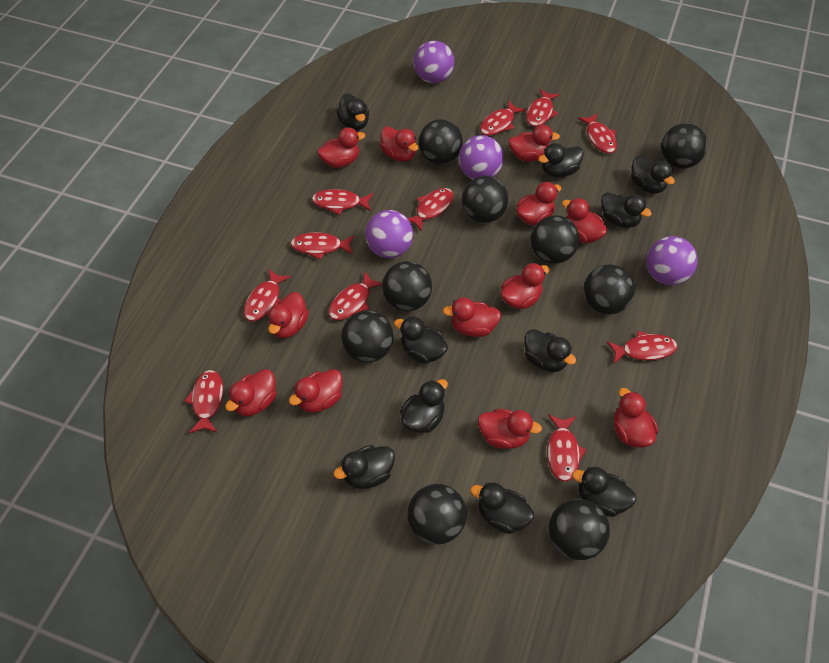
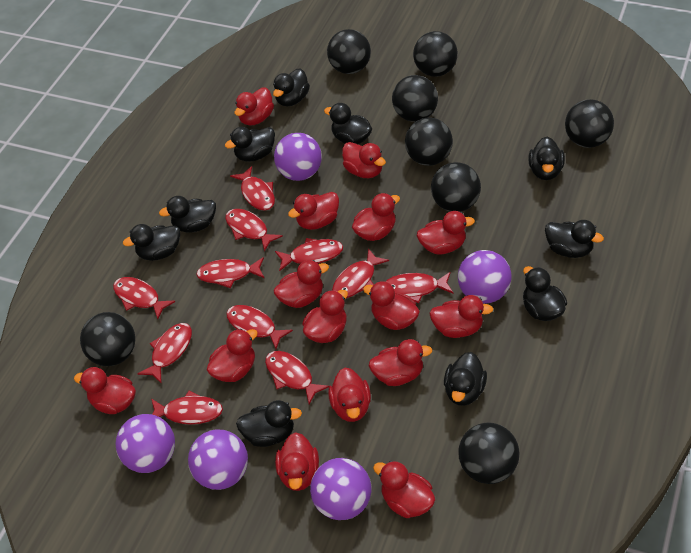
black ball: [341,310,394,363] [382,261,432,311] [407,484,467,544] [419,119,463,165] [462,176,508,223] [531,215,579,264] [549,499,610,560] [583,264,635,315] [661,123,708,169] = 9 -> [80,312,135,366] [327,29,371,74] [392,75,438,122] [405,117,453,166] [413,31,458,77] [431,162,481,212] [458,422,519,484] [565,99,614,148] = 8
purple ball: [365,210,413,258] [413,41,454,83] [459,135,503,179] [646,236,698,285] = 4 -> [115,414,175,473] [188,429,248,490] [274,133,322,181] [310,458,371,520] [458,250,512,304] = 5
red duck: [225,369,277,416] [268,292,309,338] [289,369,343,413] [317,127,365,168] [380,126,419,162] [443,297,501,337] [478,409,542,449] [500,263,550,309] [508,125,560,162] [516,182,561,226] [562,198,608,243] [614,388,658,448] = 12 -> [74,367,136,414] [207,329,258,382] [235,87,274,126] [274,260,329,308] [275,432,319,491] [288,192,339,230] [303,290,348,343] [328,368,371,422] [342,142,386,178] [352,193,400,241] [363,281,420,330] [369,339,433,386] [373,461,435,518] [417,211,475,255] [429,295,493,338] = 15

